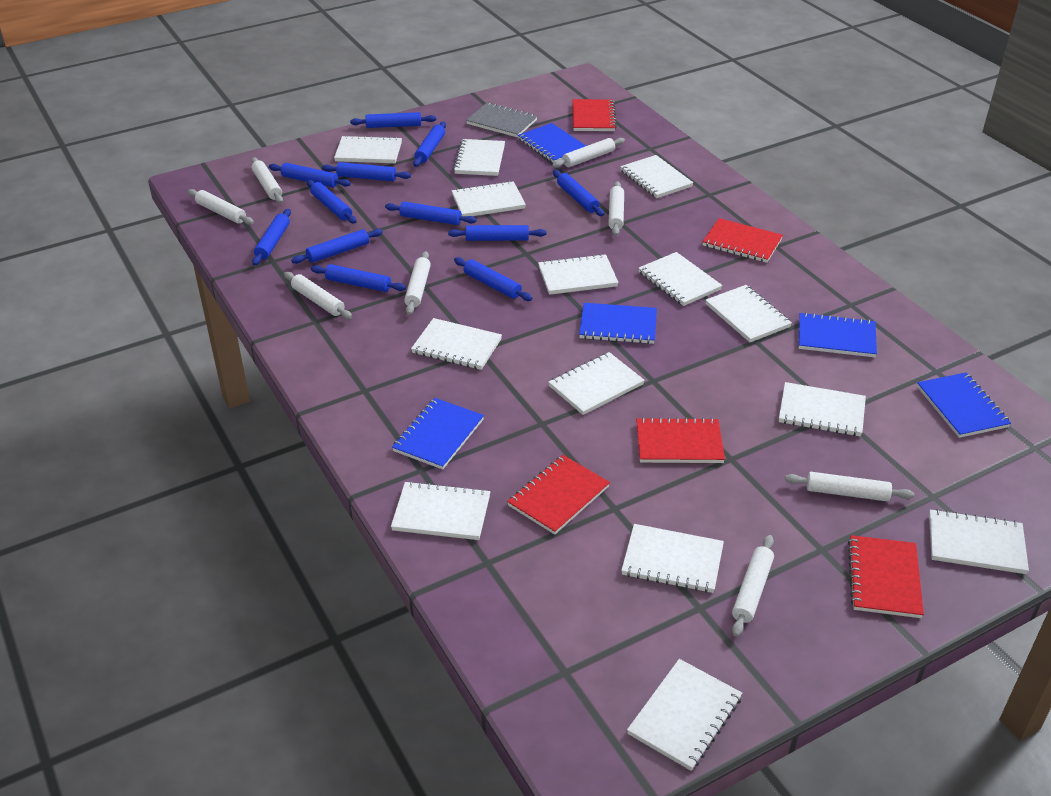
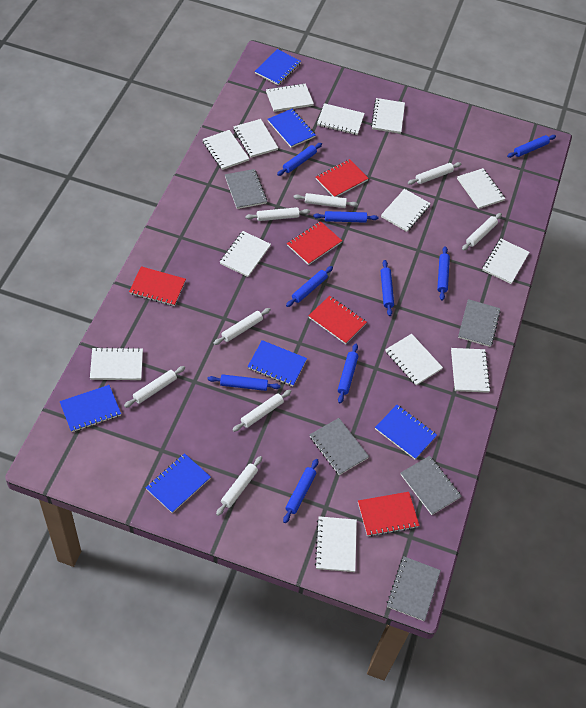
blue notebook: [392,398,484,470] [518,123,586,163] [579,303,657,344] [799,312,877,357] [917,372,1011,438] = 5 -> [60,385,121,432] [146,453,211,513] [248,340,307,386] [255,49,301,85] [268,109,316,148] [375,405,437,459] = 6
blue rolling pin: [252,209,291,265] [269,163,351,188] [291,229,383,264] [307,180,357,223] [311,264,406,292] [322,162,411,181] [350,112,436,128] [385,202,477,225] [413,122,446,167] [448,225,546,241] [454,257,532,301] [553,170,604,216] = 12 -> [207,374,281,391] [277,143,322,176] [283,459,318,523] [286,266,333,307] [313,211,378,223] [338,343,358,403] [381,260,394,316] [437,246,450,301] [507,135,556,158] = 9
grey notebook: [466,103,538,137] = 1 -> [225,169,267,209] [309,418,369,475] [387,556,441,621] [400,456,462,515] [458,299,501,347] = 5
white notebook: [334,135,402,163] [391,481,490,540] [411,318,502,370] [452,181,526,216] [453,139,505,176] [538,254,619,295] [548,352,645,415] [620,155,693,198] [621,524,724,593] [627,659,742,771] [638,252,723,306] [705,285,792,342] [779,382,866,437] [929,509,1029,574] = 14 -> [90,347,143,380] [202,130,250,170] [220,231,271,277] [233,119,278,158] [266,83,314,112] [315,516,357,572] [317,103,365,135] [371,98,405,134] [381,189,431,232] [385,334,443,385] [451,348,491,393] [457,168,505,209] [482,239,530,284] = 13

